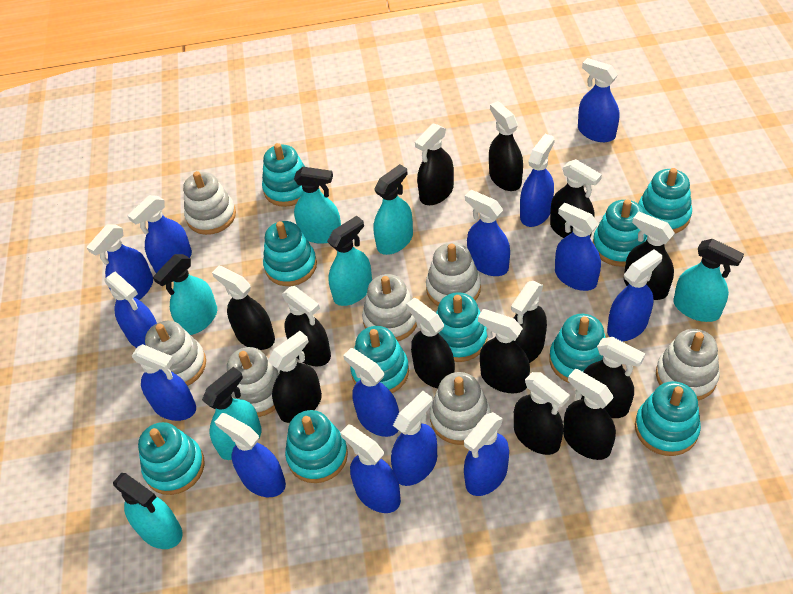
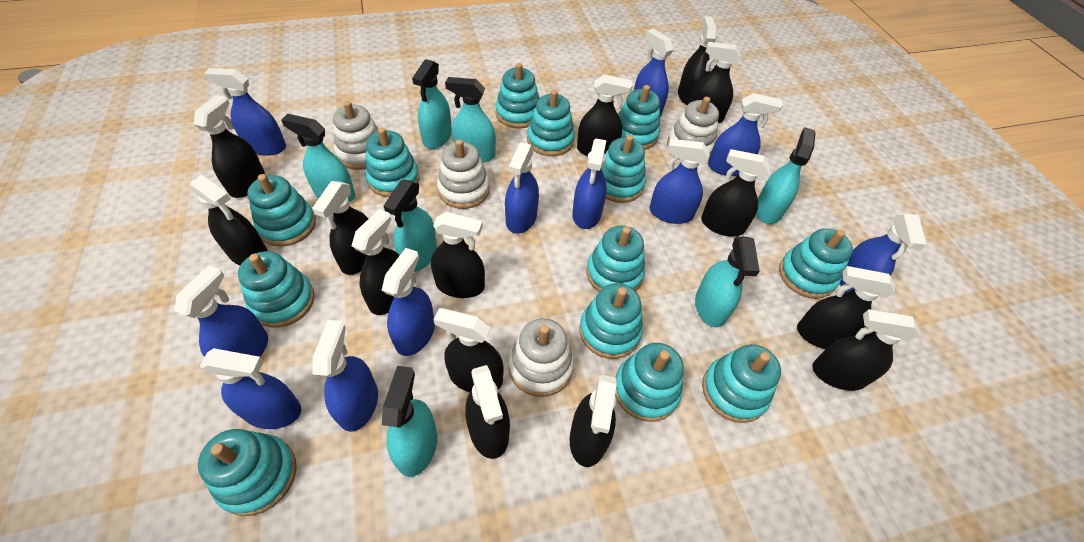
black spray bottle: [212,266,275,350] [268,331,322,423] [282,286,331,366] [406,298,455,388] [415,124,454,205] [478,309,530,393] [489,101,523,191] [511,281,547,363] [513,372,570,455] [550,159,602,238] [563,369,616,460] [581,337,645,418] [624,212,675,300] = 13 -> [190,175,268,265] [194,95,265,198] [312,181,368,275] [352,209,400,315] [431,212,485,298] [433,308,504,393] [465,365,510,459] [570,375,617,467] [577,74,632,157] [678,16,717,105] [688,42,741,124] [701,149,770,237] [797,266,895,349] [812,309,920,391] = 14
blue spray bottle: [86,225,153,300] [104,272,157,348] [127,195,192,273] [132,344,196,421] [215,413,286,497] [340,424,401,513] [343,348,399,437] [391,391,437,486] [464,412,509,496] [465,190,510,276] [520,134,555,227] [555,203,601,291] [578,58,619,142] [607,249,662,341] = 14 -> [174,266,268,357] [200,348,302,429] [204,68,286,156] [313,320,378,432] [382,248,435,356] [505,142,539,234] [572,139,607,229] [634,29,674,116] [650,139,710,224] [708,93,783,176] [840,213,927,293] = 11
turquoise stacking toy: [138,422,205,495] [262,143,305,207] [263,221,317,286] [285,410,348,483] [350,326,409,393] [436,292,487,362] [549,314,606,383] [593,199,647,267] [635,381,701,456] [638,168,692,234] = 10 -> [198,429,297,516] [238,251,315,328] [247,174,316,246] [365,128,420,197] [495,63,539,128] [527,90,575,156] [580,283,643,359] [586,226,645,292] [601,135,646,203] [615,343,684,422] [618,85,660,150] [702,344,781,423] [779,228,853,299] = 13
white stacking toy: [145,321,206,386] [183,171,236,235] [227,347,280,417] [362,274,417,341] [426,243,481,306] [430,372,491,445] [656,329,720,401] = 7 -> [333,101,378,170] [437,139,490,209] [508,318,574,397] [667,97,719,157] = 4

